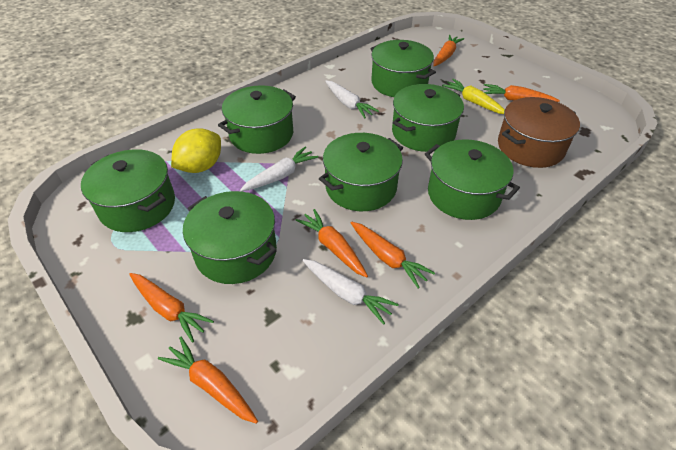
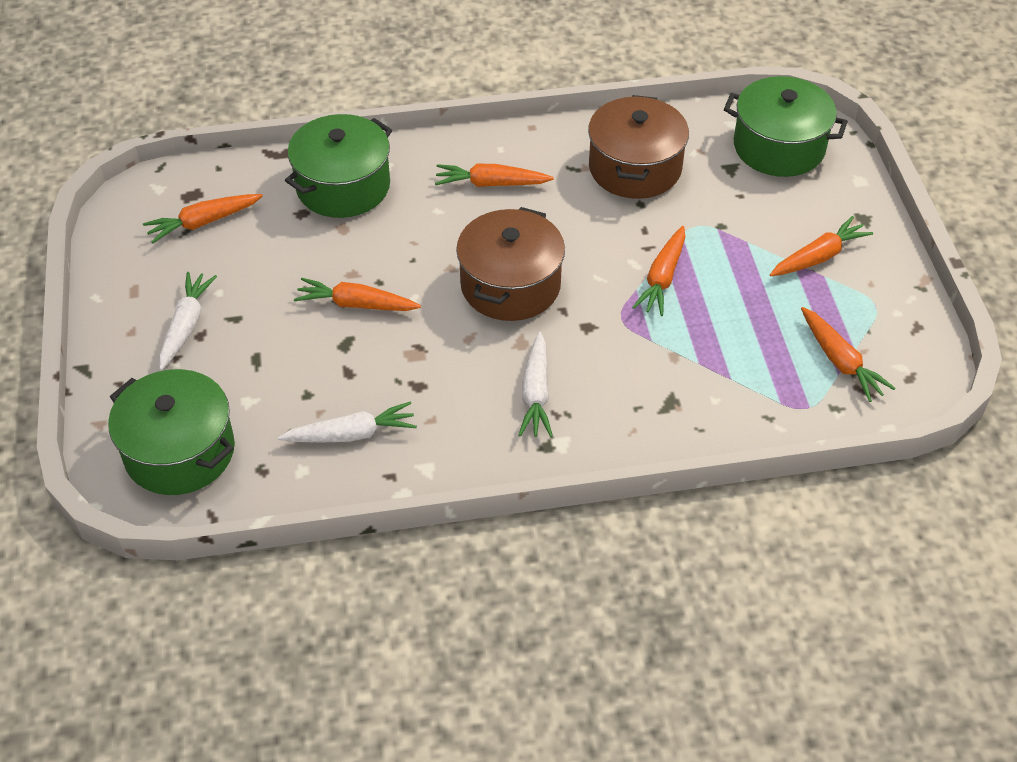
brown pot: [498,97,580,168] = 1 -> [456,207,565,321] [588,95,689,199] = 2
green pot: [81,149,175,232] [183,191,277,284] [218,85,296,154] [319,133,403,211] [370,40,436,97] [392,84,464,152] [425,139,520,220] = 7 -> [108,369,235,495] [285,114,392,218] [724,76,848,177] = 3
yellow carrot: [442,79,505,114] = 1 -> none = 0
yellow lemon: [171,129,221,173] = 1 -> none = 0

